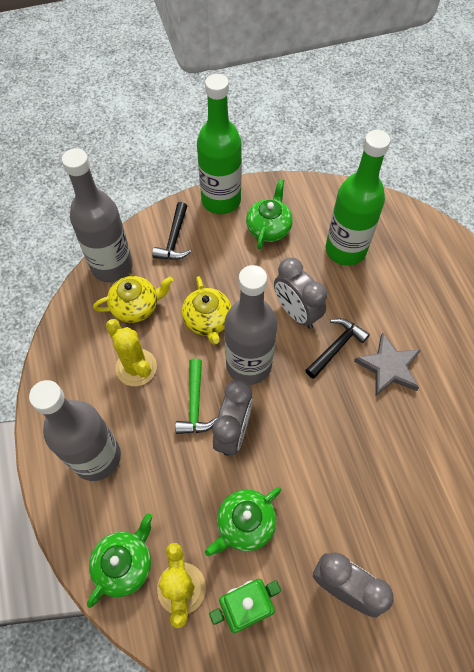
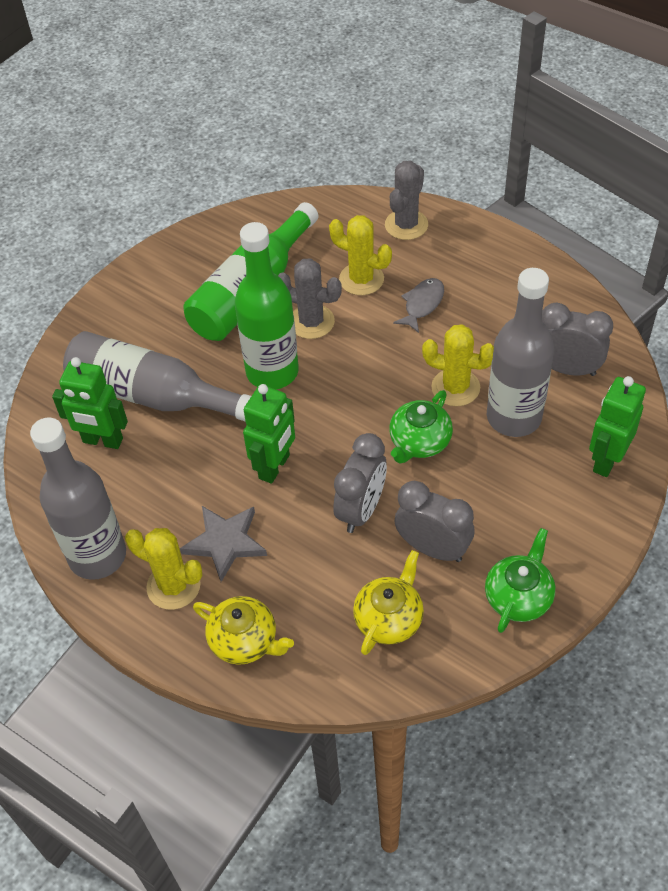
black hammer: [152,202,191,260] [305,318,370,379] = 2 -> none = 0
green hammer: [175,359,217,434] = 1 -> none = 0
green robot: [209,579,281,633] = 1 -> [52,357,128,449] [243,384,295,484] [589,376,646,477] = 3
green teapot: [87,513,153,608] [205,487,281,556] [246,179,293,249] = 3 -> [389,390,453,464] [485,528,555,633] = 2
grey cactus: none = 0 -> [278,258,342,339] [385,161,428,240] = 2
grey fish: none = 0 -> [393,278,444,333] = 1
yellow cactus: [106,319,157,386] [157,543,206,628] = 2 -> [125,528,203,610] [329,215,392,295] [422,324,494,406] = 3

